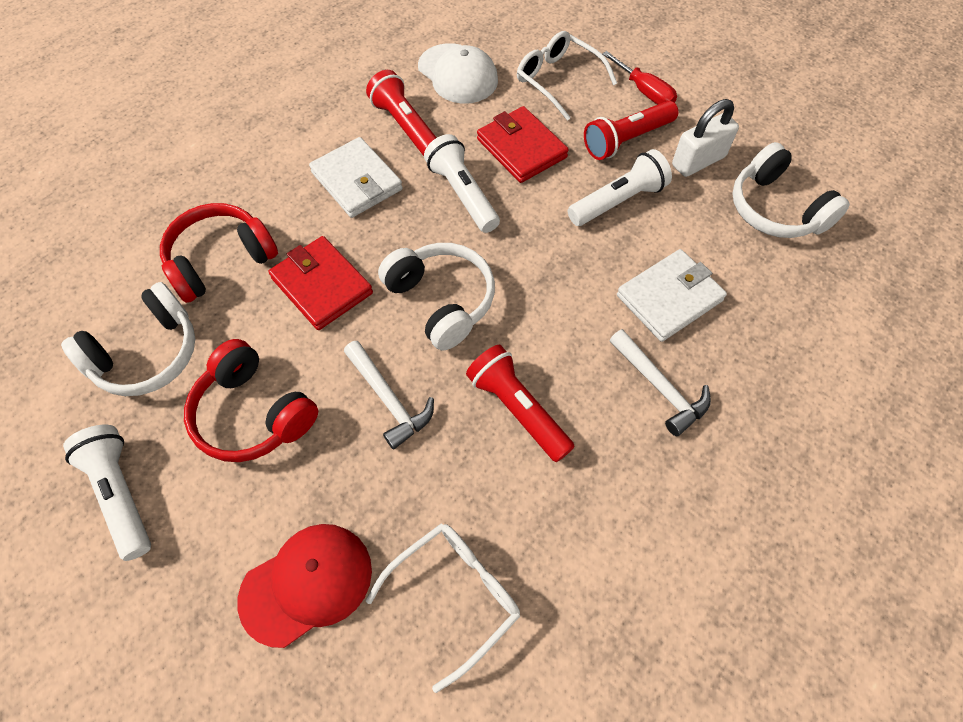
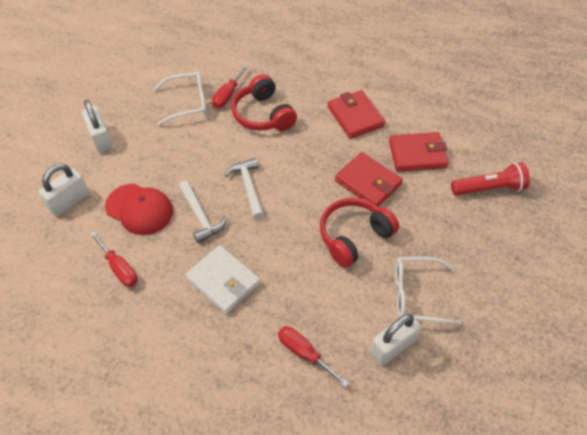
red flashlight: [366,70,437,156] [466,345,575,462] [584,101,678,160] = 3 -> [451,162,530,196] = 1
red screwdriver: [602,51,677,105] = 1 -> [90,231,138,287] [212,65,249,108] [278,326,349,387] = 3
red wallet: [268,236,373,330] [477,106,569,183] = 2 -> [328,90,385,139] [335,152,403,207] [389,132,449,172] = 3
white cap: [418,43,498,104] = 1 -> none = 0
white flashlight: [63,425,151,561] [424,134,500,233] [568,149,672,226] = 3 -> none = 0
white headphones: [61,282,195,396] [378,243,495,351] [732,142,850,238] = 3 -> none = 0
white padlock: [672,99,739,177] = 1 -> [39,164,89,216] [82,100,113,153] [370,313,421,365] = 3
white wallet: [309,137,403,218] [617,249,727,342] = 2 -> [185,245,260,314] = 1

